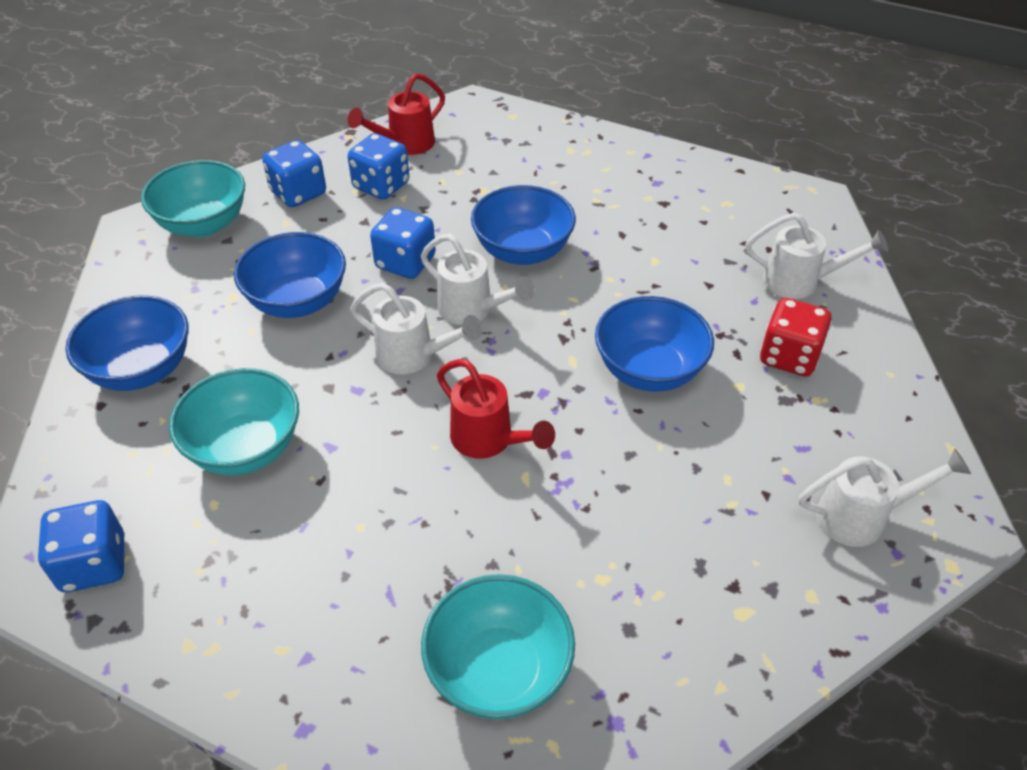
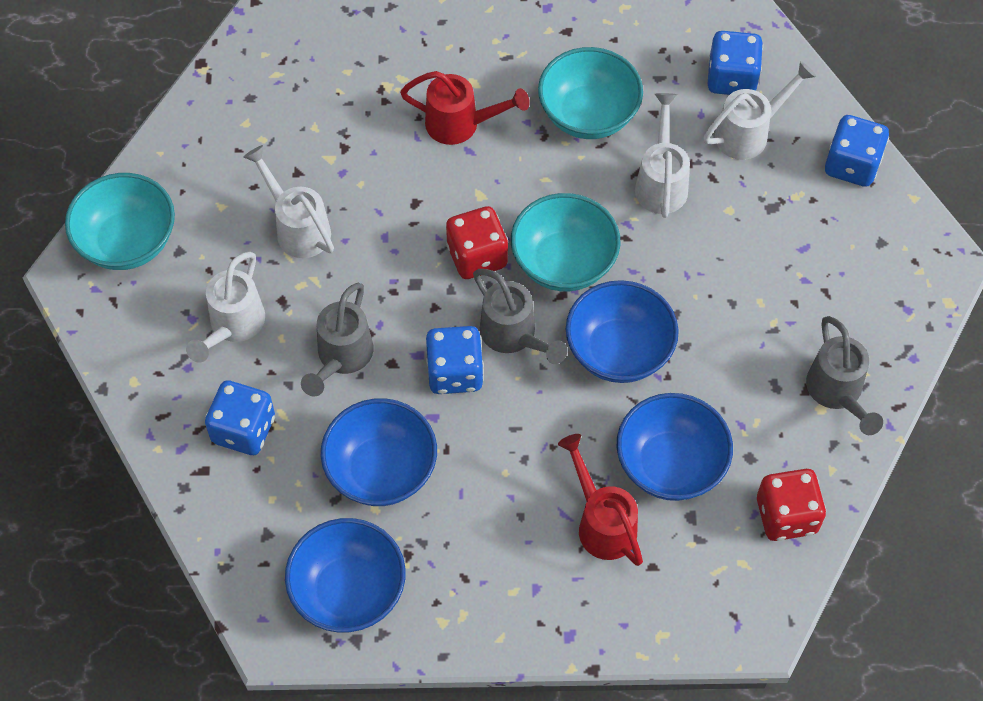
grey watering can: none = 0 -> [301,283,374,397] [473,269,567,364] [806,316,883,435] = 3
red dice: [760,298,832,377] = 1 -> [446,206,508,279] [757,469,826,541] = 2

